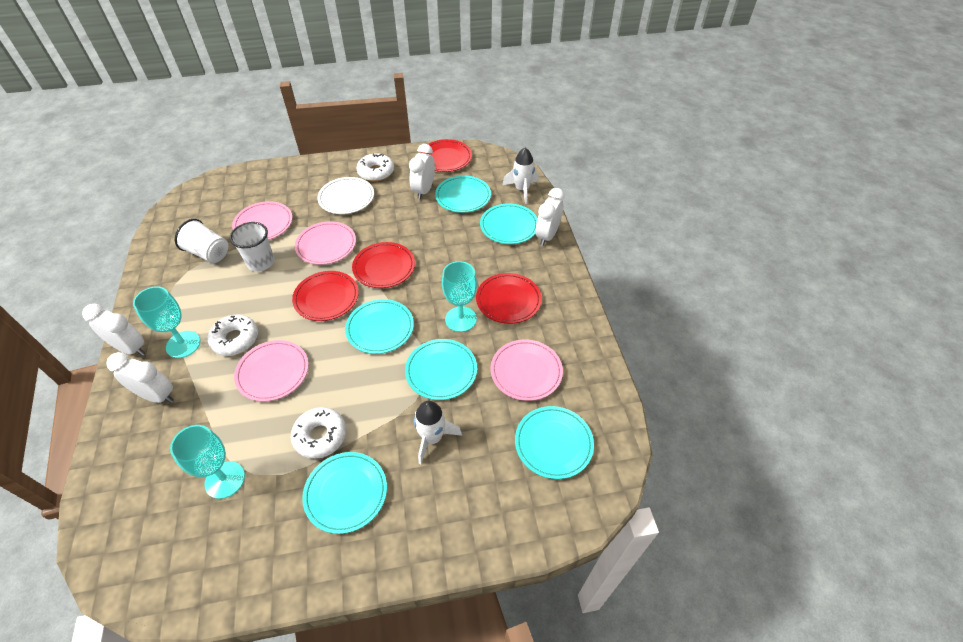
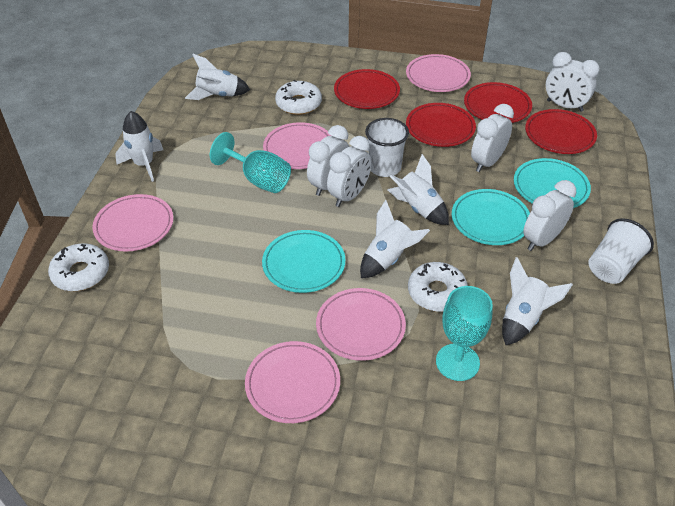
pink plate: [232,201,292,240] [234,340,308,402] [295,221,356,265] [491,340,563,401] = 4 -> [92,194,174,252] [245,341,340,423] [263,122,331,169] [316,288,406,361] [406,54,471,92] = 5
turquoise goblet: [133,286,200,358] [170,425,245,499] [442,261,477,332] = 3 -> [210,132,291,193] [436,286,493,381] = 2
turquoise plate: [302,452,387,534] [345,299,414,354] [405,339,477,400] [435,176,491,213] [480,203,538,244] [515,406,594,479] = 6 -> [262,230,346,293] [452,189,530,245] [514,158,591,208] = 3
white clock: [82,304,145,356] [106,352,174,403] [409,144,435,200] [536,188,564,246] = 4 -> [307,125,350,196] [327,136,372,207] [471,104,514,172] [523,180,576,251] [545,52,600,112] = 5
white plate: [317,177,374,214] = 1 -> none = 0
white rocket: [414,401,462,464] [503,148,538,204] = 2 -> [115,111,163,182] [185,54,250,100] [360,200,430,278] [388,154,449,225] [502,257,573,345] = 5

